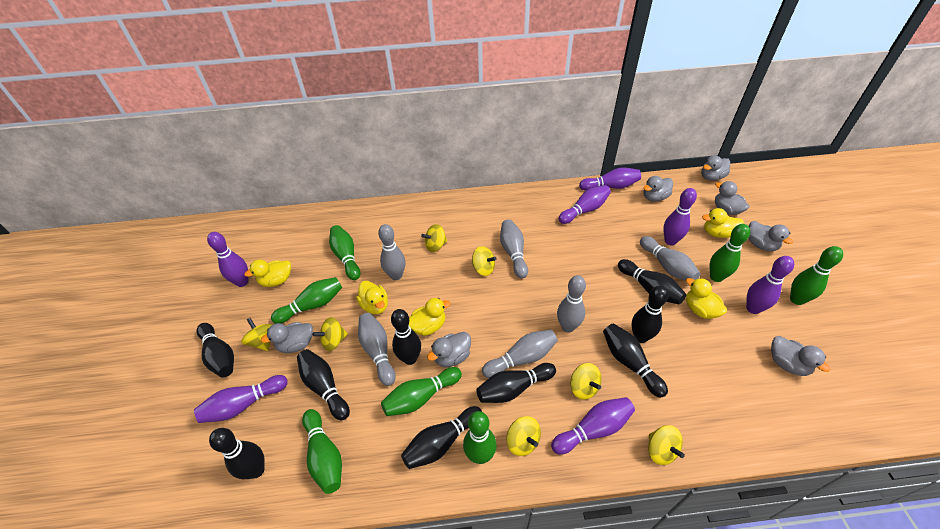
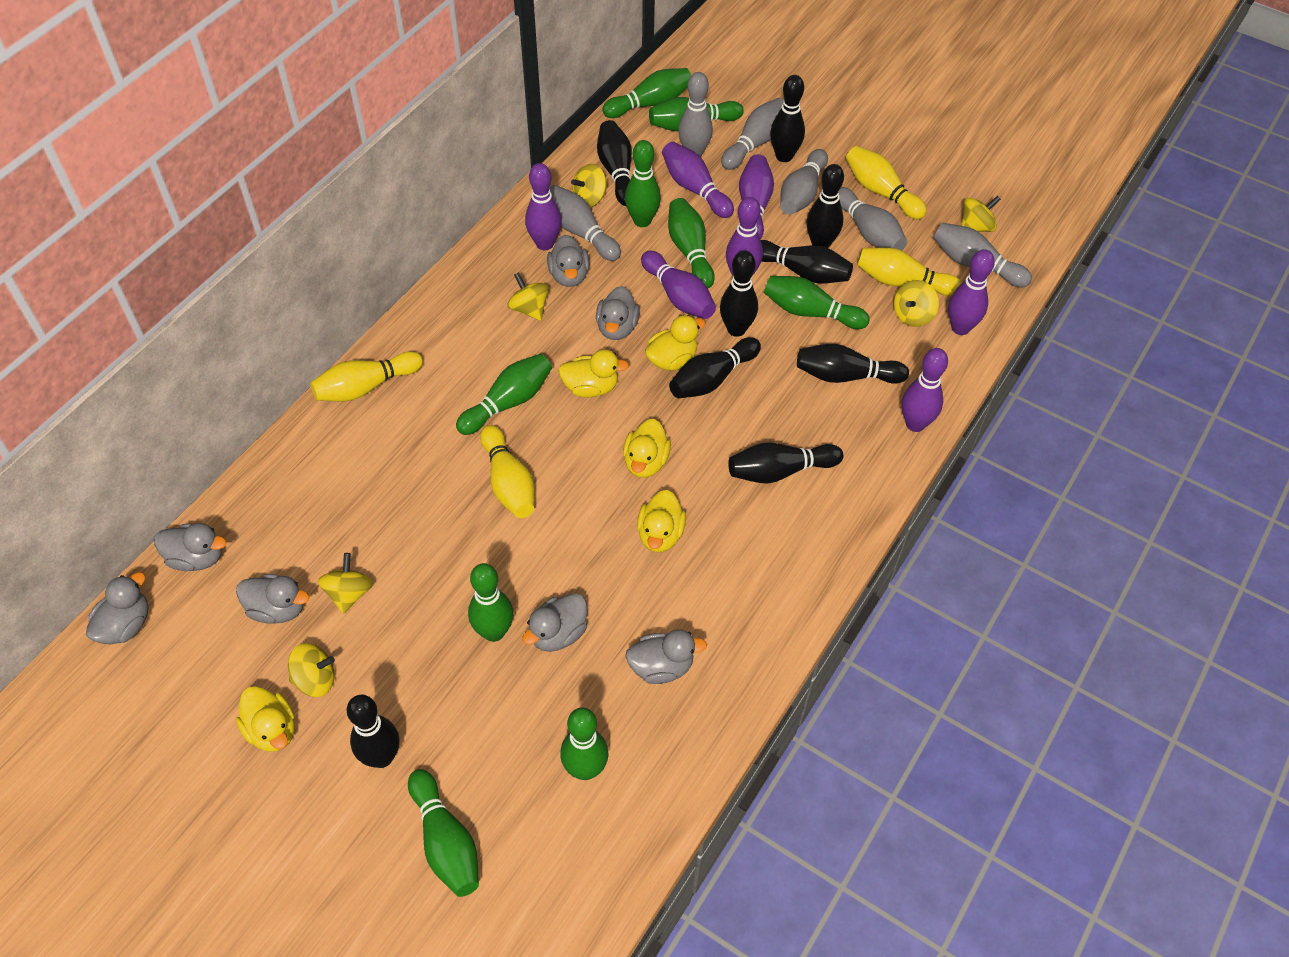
green bowling pin: [271,277,342,324] [302,409,342,494] [329,225,360,280] [381,367,462,416] [463,411,497,464] [710,224,750,282] [790,246,843,305] = 7 -> [408,769,479,897] [456,354,552,435] [468,563,514,642] [560,708,608,780] [602,68,691,118] [625,140,661,227] [649,97,744,131] [668,198,715,288] [764,276,870,329] = 9
yellow bowling pin: none = 0 -> [310,351,423,401] [480,425,535,518] [846,146,927,219] [857,247,962,296] = 4
yellow spinning top: [241,318,272,351] [312,317,348,351] [421,224,447,252] [472,246,497,276] [506,416,541,456] [570,363,602,400] [648,425,685,465] = 7 -> [288,643,335,697] [318,553,373,614] [507,272,549,321] [571,164,607,207] [894,280,939,327] [961,196,1001,232] = 6

